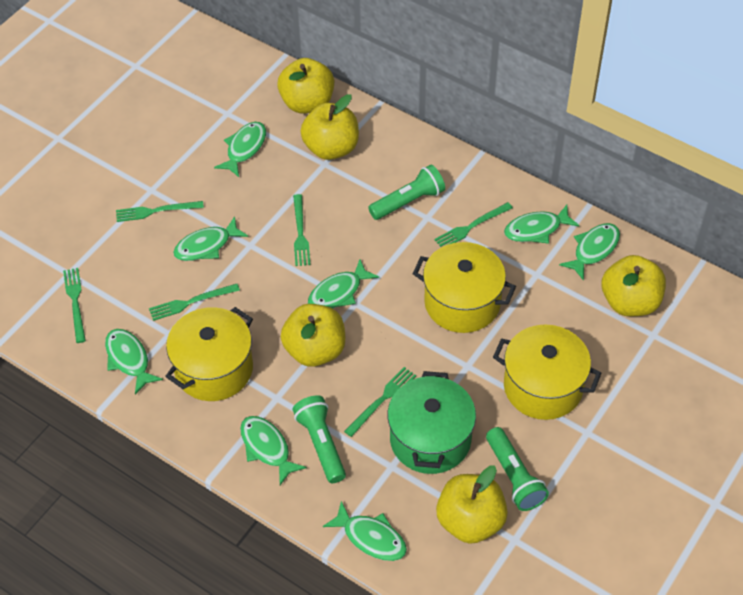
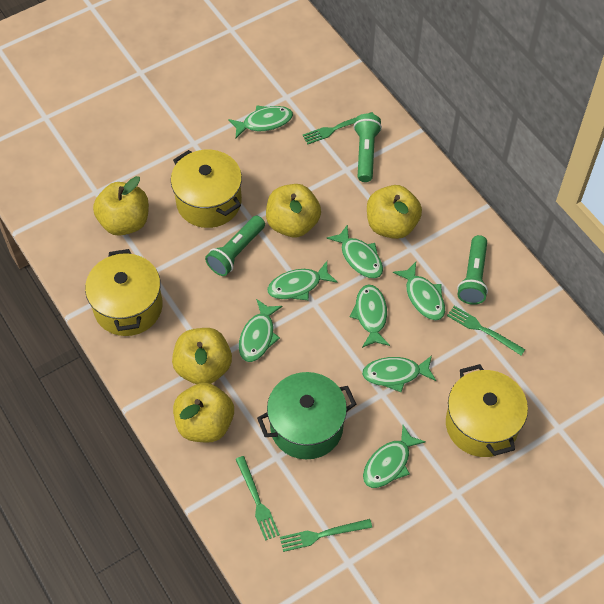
green fork: [63,268,86,343] [116,201,204,222] [149,284,240,321] [293,194,310,266] [344,367,416,437] [434,202,513,247] = 6 -> [236,456,280,541] [280,519,372,552] [302,112,373,144] [447,306,525,355] = 4

